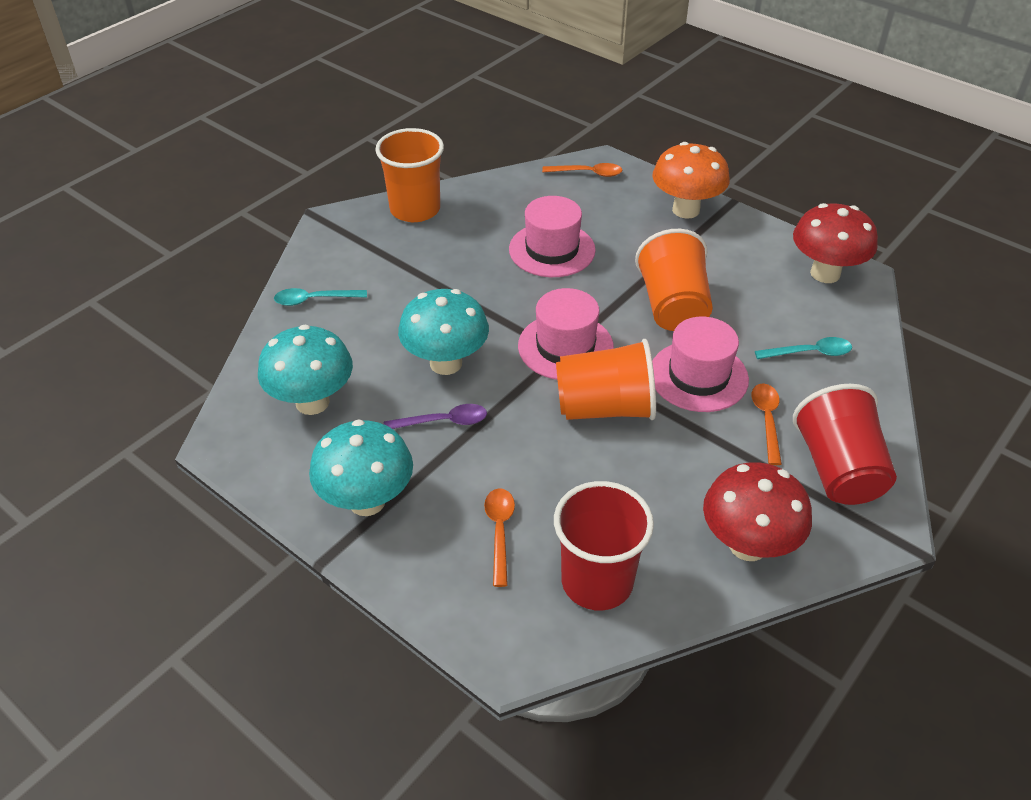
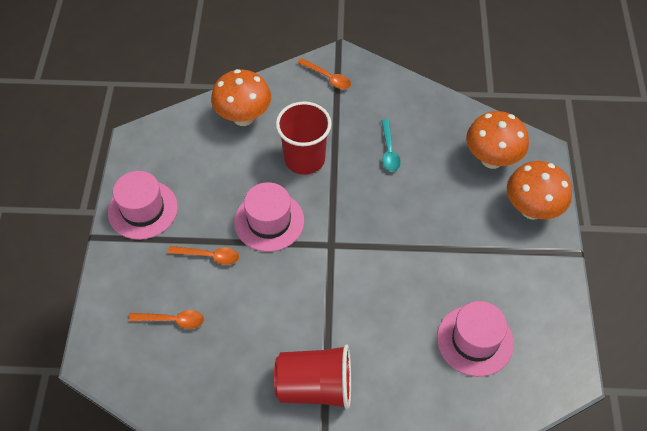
orange cup: [375,128,444,222] [556,339,656,420] [635,229,713,331] = 3 -> none = 0
orange mushroom: [652,142,730,219] = 1 -> [211,69,271,126] [466,111,529,169] [507,161,572,220] = 3
purple spoon: [384,404,487,429] = 1 -> none = 0
red mushroom: [703,462,812,561] [793,203,878,283] = 2 -> none = 0
turquoise mushroom: [258,325,353,415] [309,419,413,516] [398,289,489,375] = 3 -> none = 0
turquoise spoon: [274,288,367,306] [755,337,852,359] = 2 -> [381,119,401,172] = 1

